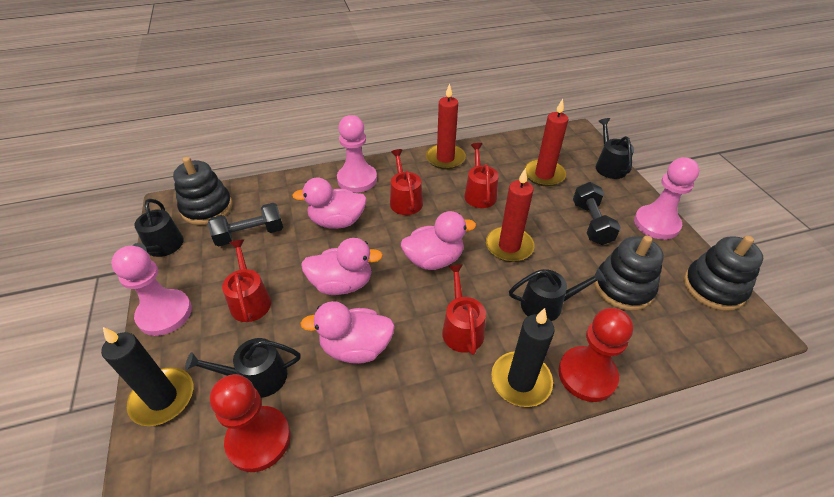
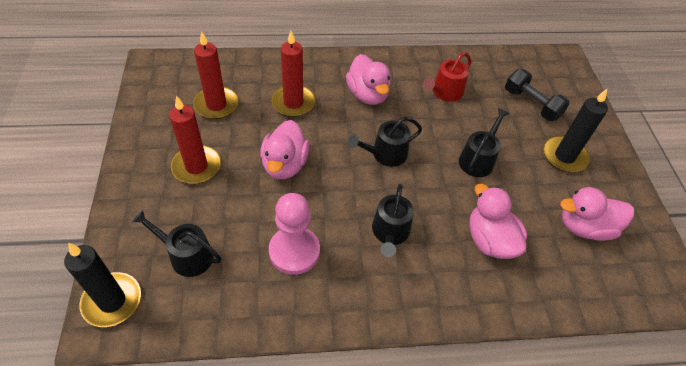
black dumbbell: [208,203,283,246] [573,182,621,245] = 2 -> [505,69,570,121] = 1
black stacking toy: [173,157,233,225] [594,236,664,311] [684,236,763,311] = 3 -> none = 0
pink pawn: [111,246,192,336] [337,115,377,193] [634,157,699,240] = 3 -> [269,193,320,275] = 1
red pawn: [210,374,291,472] [558,308,633,402] = 2 -> none = 0
red watering can: [222,239,271,322] [390,149,423,215] [442,264,486,355] [464,143,499,208] = 4 -> [423,52,471,102] = 1

